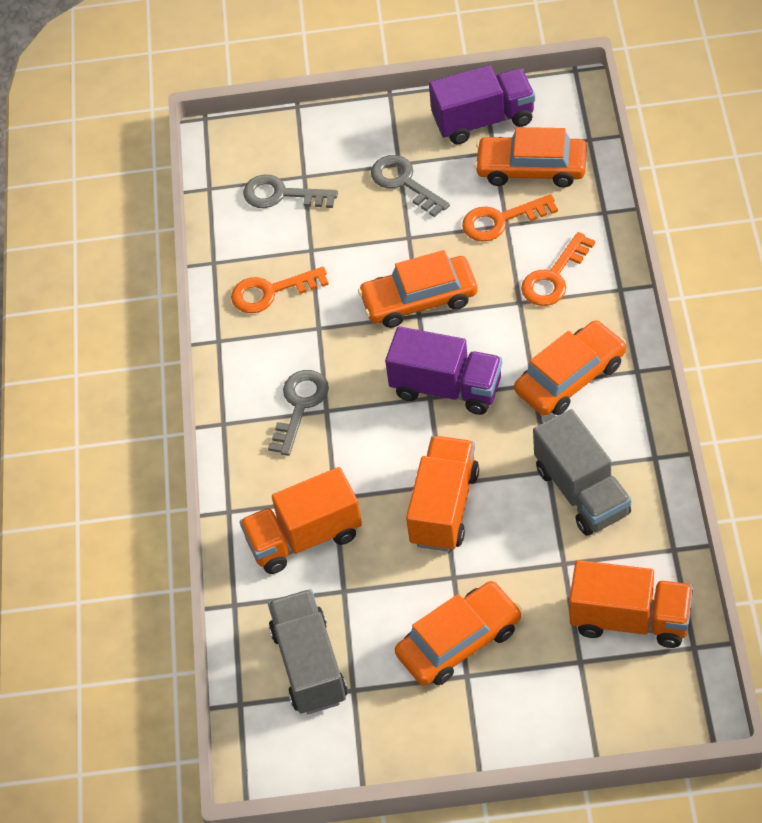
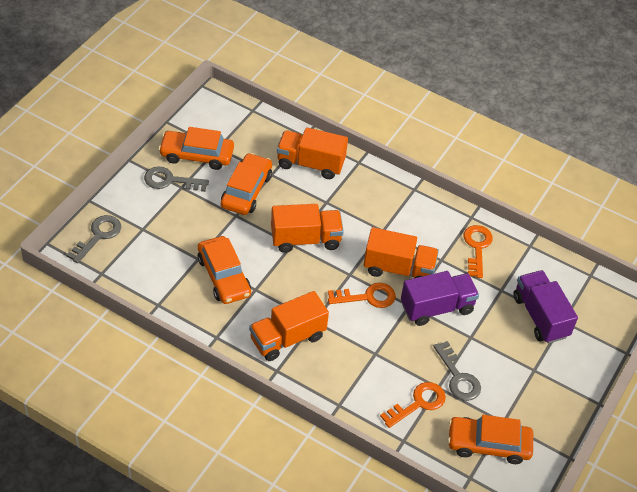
grey truck: [268,589,347,714] [533,409,631,536] = 2 -> none = 0
orange truck: [240,467,362,574] [406,436,479,552] [569,560,693,648] = 3 -> [249,291,329,361] [271,204,344,253] [277,127,348,179] [364,227,439,278] = 4

